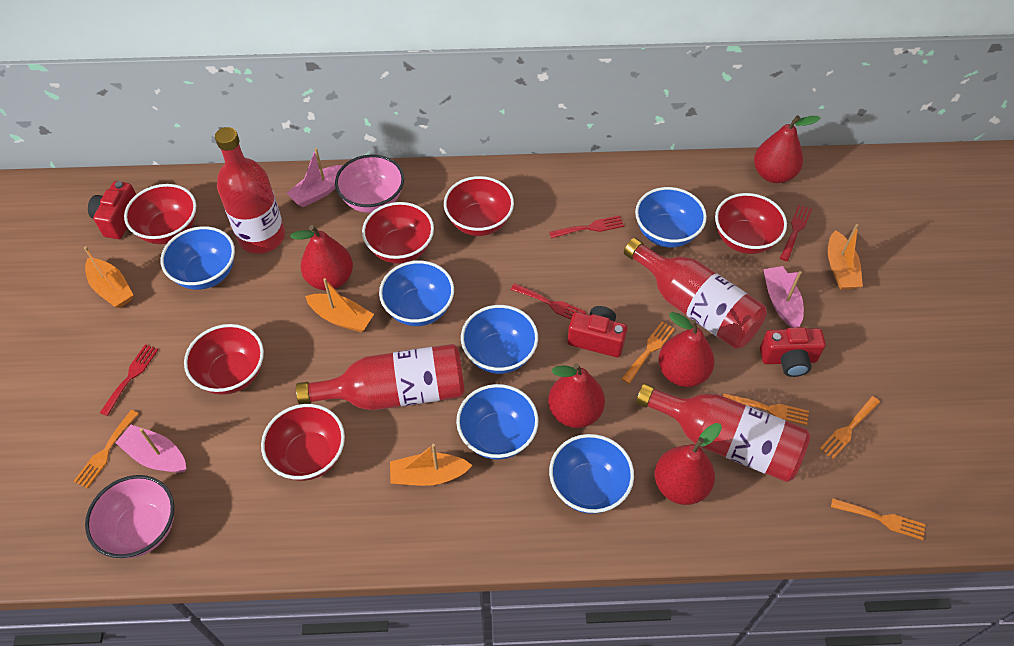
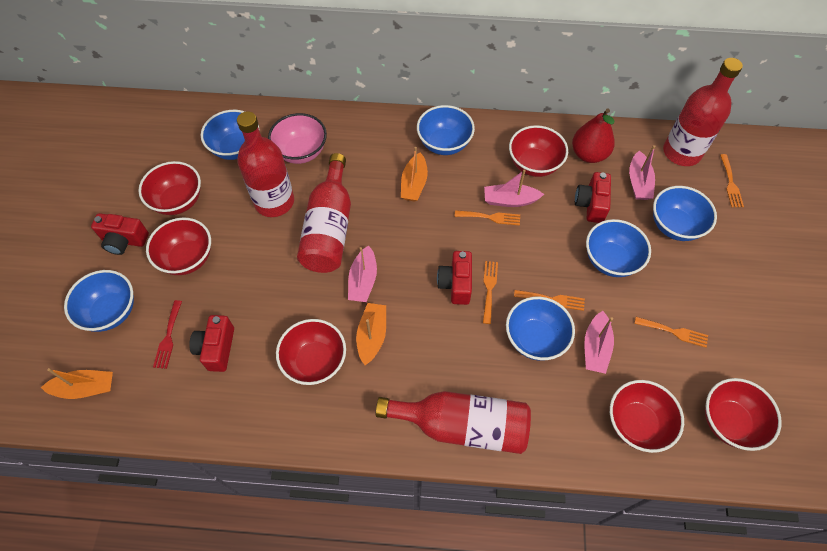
orange boat: [84,246,133,308] [305,278,374,332] [390,444,472,486] [828,224,863,290] = 4 -> [41,368,113,399] [356,303,386,365] [401,147,428,202] = 3
pink boat: [115,425,186,473] [286,148,343,207] [763,266,804,328] = 3 -> [348,245,377,302] [484,170,544,207] [584,311,614,374] [629,145,656,200] = 4
pink bowl: [85,475,175,558] [335,154,404,213] = 2 -> [268,113,327,164] = 1
red camera: [88,181,136,239] [567,306,627,357] [760,327,826,377] = 3 -> [91,213,149,255] [189,315,234,372] [437,251,472,305] [575,172,611,223] = 4
red fork: [100,344,158,416] [511,283,587,319] [549,216,624,238] [780,205,812,261] = 4 -> [153,300,182,369] = 1
red pear: [290,225,353,290] [548,363,605,428] [655,423,722,505] [658,312,715,387] [754,115,820,183] = 5 -> [572,108,615,163] = 1

